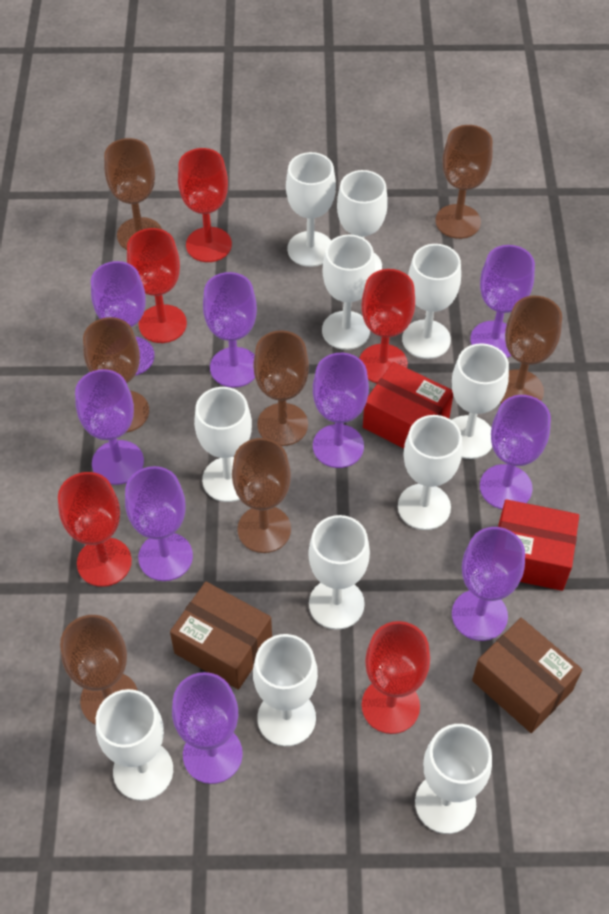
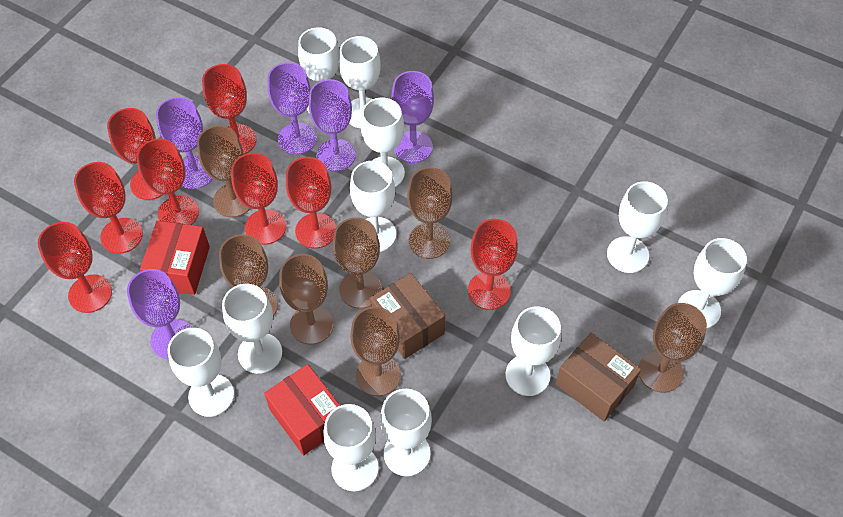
purple goblet: [75,369,144,485] [91,261,155,376] [125,466,193,581] [172,672,243,784] [203,272,257,388] [313,353,369,468] [452,527,525,641] [470,245,535,358] [480,395,551,509] = 9 -> [127,269,192,359] [156,97,213,189] [268,62,317,155] [309,79,356,172] [391,71,434,163] = 5
red goblet: [58,472,132,587] [127,228,187,343] [178,148,232,262] [359,269,415,383] [362,621,430,734] = 5 -> [38,222,112,313] [74,162,143,254] [107,108,163,200] [136,139,199,225] [202,64,257,154] [231,153,286,245] [286,157,336,249] [468,219,518,310] = 8

